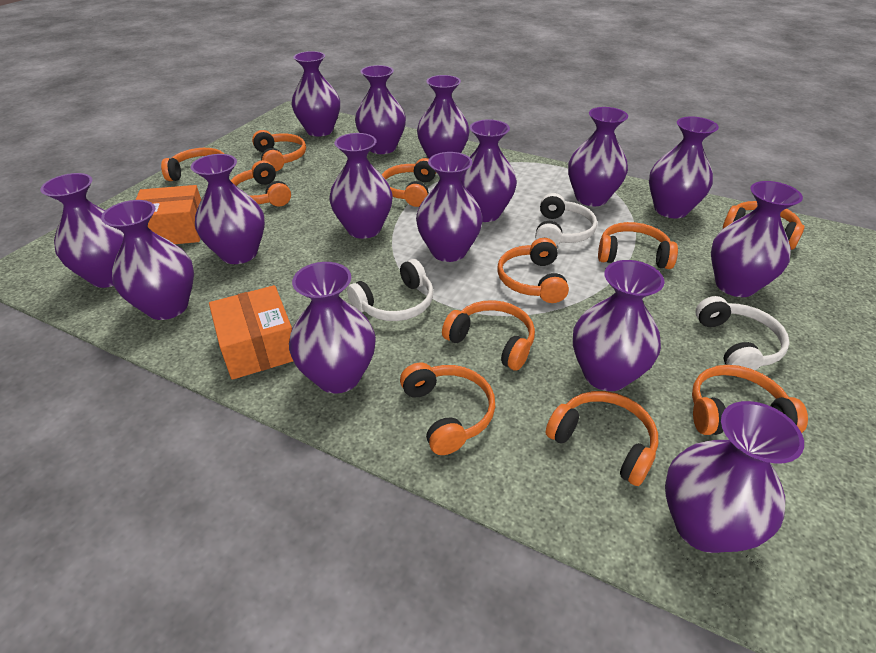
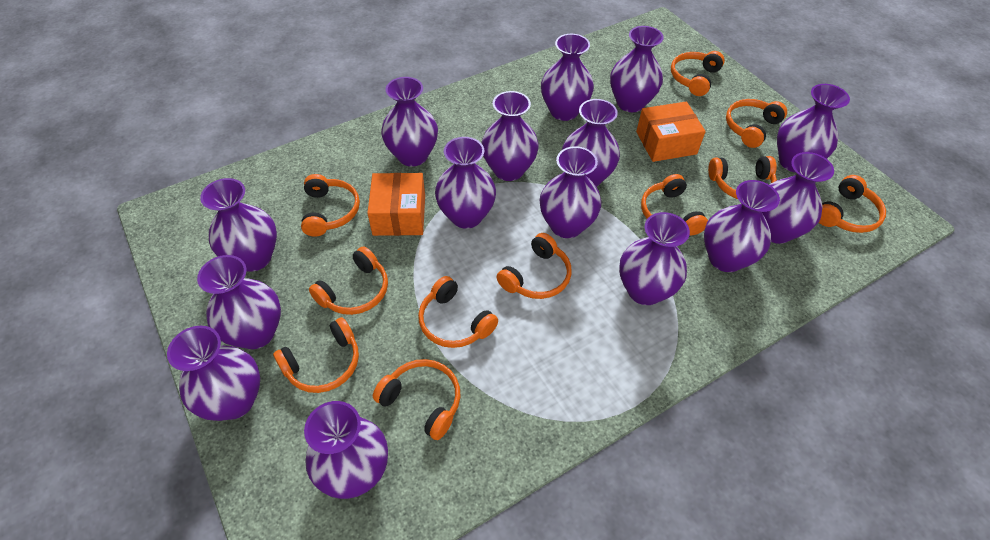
white headphones: [347,259,433,321] [535,193,597,246] [695,296,790,370] = 3 -> none = 0

